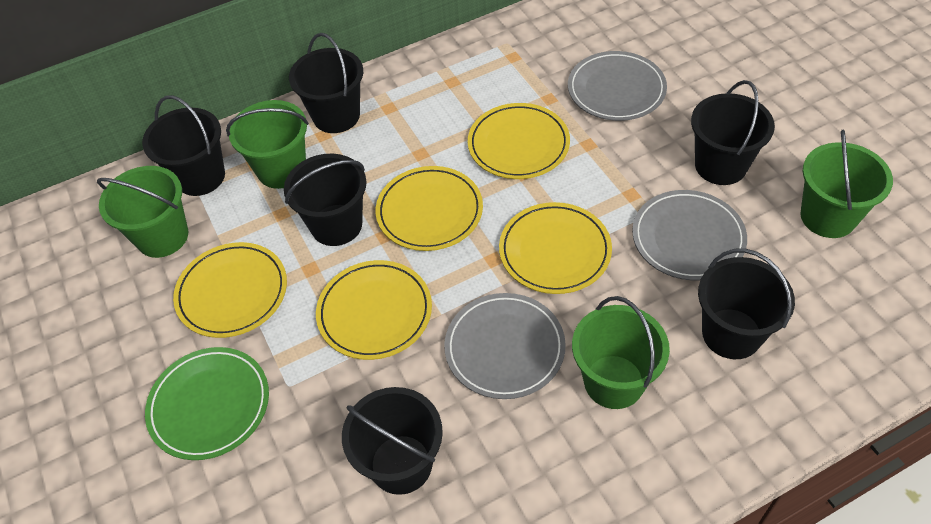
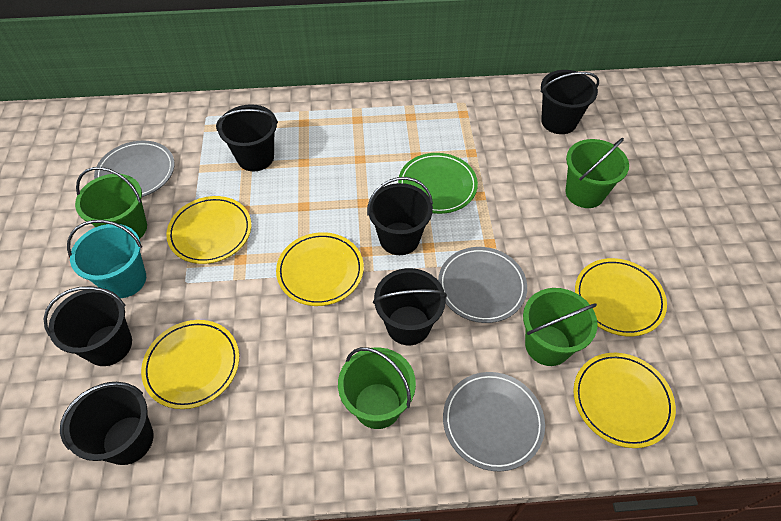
turquoise bucket: none = 0 -> [67,220,146,298] = 1

